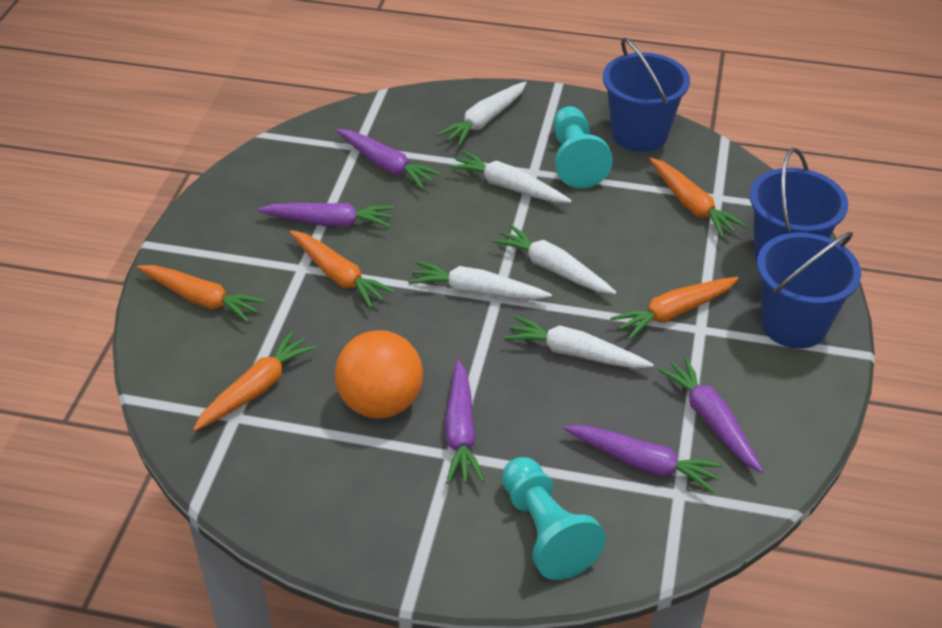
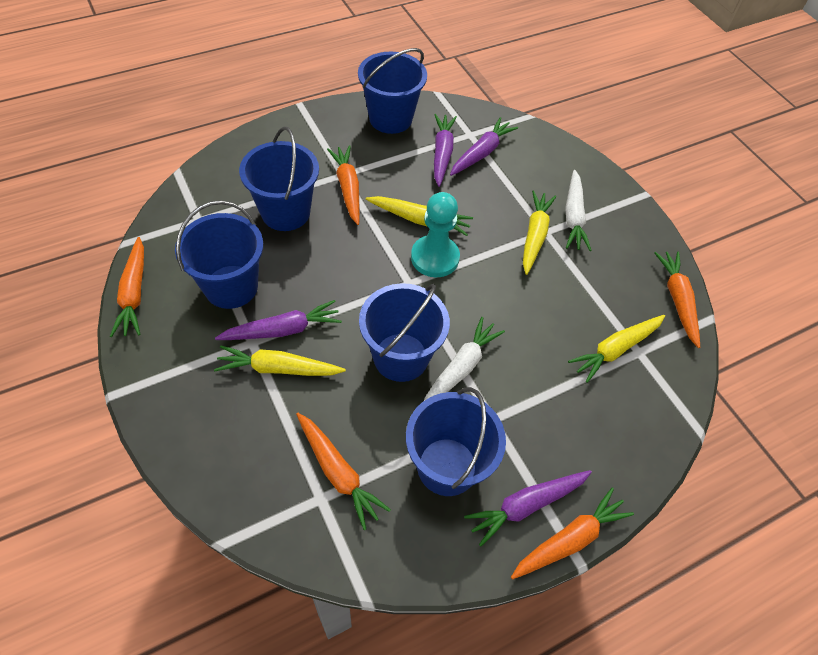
blue bucket: [603,38,690,152] [750,148,848,262] [757,232,861,349] = 3 -> [175,200,263,309] [239,127,319,231] [358,48,427,134] [359,283,450,382] [406,387,506,496] = 5
orange ball: [335,330,423,419] = 1 -> none = 0
purple carrot: [258,203,394,228] [336,129,442,190] [445,360,484,484] [564,425,724,493] [657,357,763,473] = 5 -> [215,300,342,340] [434,114,457,187] [450,117,518,176] [464,470,592,547] = 4
turquoise pawn: [502,457,606,580] [553,106,613,188] = 2 -> [411,192,460,277] = 1
white carrot: [408,261,552,300] [437,81,526,146] [449,150,572,203] [492,224,617,294] [504,315,654,369] = 5 -> [424,317,505,401] [565,170,592,251] = 2
yellow carrot: none = 0 -> [214,345,346,376] [366,196,473,236] [523,190,556,275] [568,315,665,383] = 4

